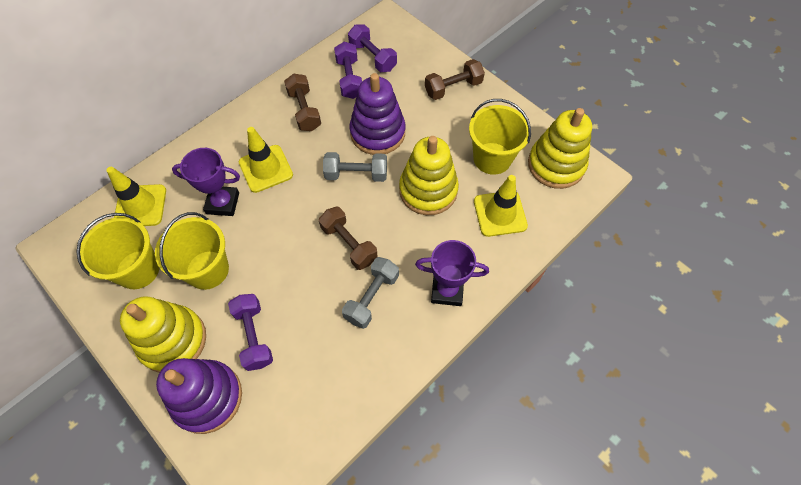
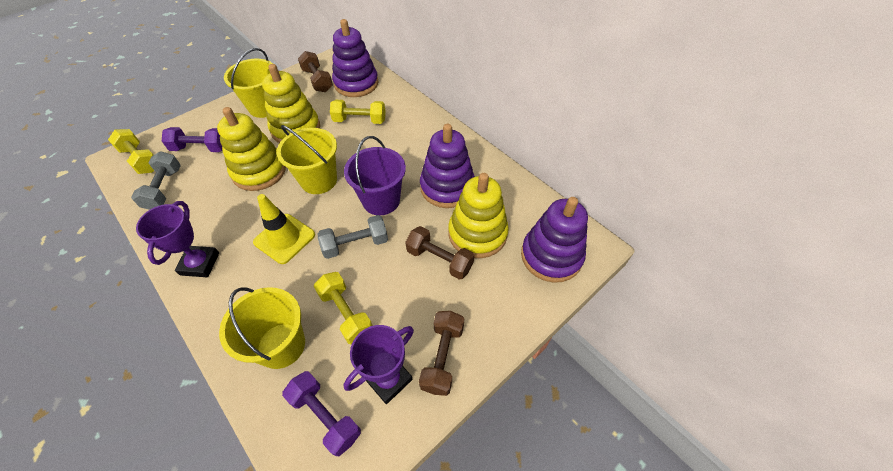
purple bucket: none = 0 -> [344,136,406,215] = 1
purple dumbbell: [228,294,273,371] [334,42,362,99] [348,25,397,72] = 3 -> [162,127,222,152] [282,371,361,456] = 2
purple stacking toy: [156,358,242,434] [349,73,405,155] = 2 -> [332,19,378,97] [420,124,475,208] [521,197,588,283] = 3
yellow dumbbell: none = 0 -> [108,129,154,174] [314,272,373,345] [330,100,386,124] = 3
yellow traffic cone: [106,167,166,226] [239,127,293,193] [474,175,528,237] = 3 -> [253,194,315,264] = 1

